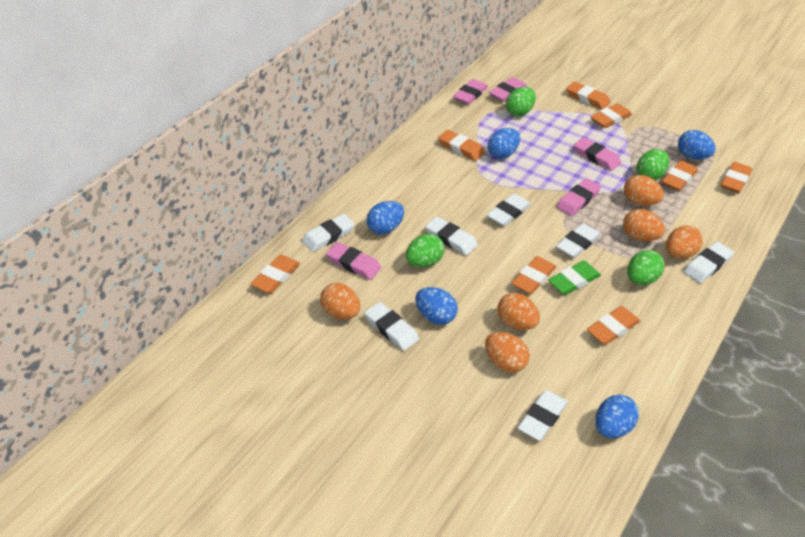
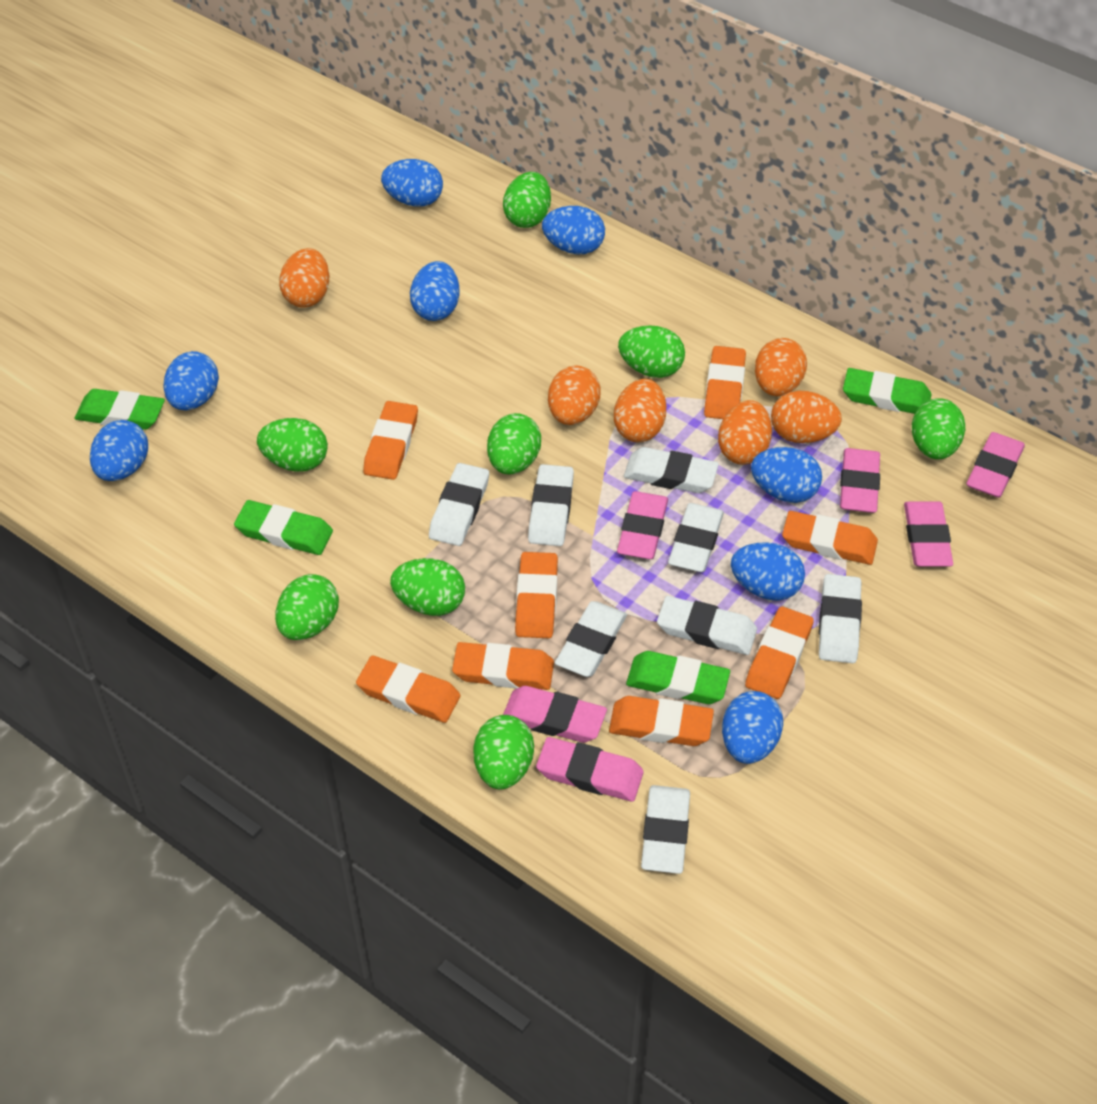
blue egg: [366,201,404,235] [415,287,458,325] [488,128,520,159] [596,395,639,438] [678,130,716,159] = 5 -> [90,420,148,481] [163,351,219,410] [381,159,443,207] [410,261,460,321] [542,206,605,254] [722,691,783,764] [731,542,805,601] [751,447,822,503] = 8
green egg: [406,234,444,267] [506,87,536,116] [627,250,664,285] [637,149,669,180] = 4 -> [257,418,328,472] [275,574,339,640] [390,558,465,616] [473,715,534,789] [487,413,541,475] [503,172,551,228] [618,325,685,378] [912,398,965,459] = 8
green eraser: [548,260,601,295] = 1 -> [74,389,165,430] [234,500,333,555] [626,651,730,704] [843,368,932,414] = 4
pink eraser: [326,242,381,280] [453,79,488,105] [489,77,527,102] [557,178,601,216] [574,137,621,171] = 5 -> [503,686,607,743] [536,737,644,802] [617,491,668,559] [840,448,880,513] [904,501,953,567] [966,432,1025,498] = 6
white eraser: [302,214,355,252] [364,302,419,351] [425,217,478,255] [487,194,531,226] [518,390,568,441] [556,223,601,258] [684,242,734,283] = 7 -> [429,463,489,546] [528,464,574,546] [555,601,627,677] [624,447,719,493] [641,785,690,874] [657,596,757,655] [668,503,724,572] [819,574,862,663] = 8

